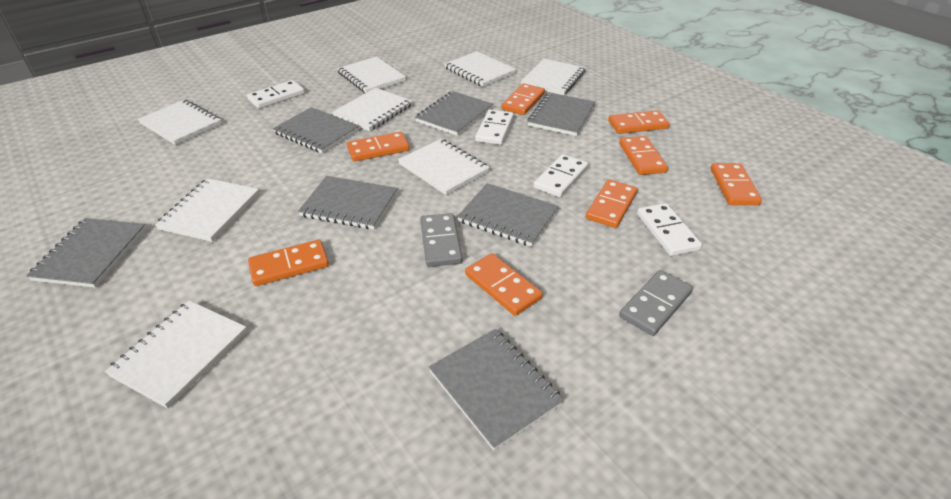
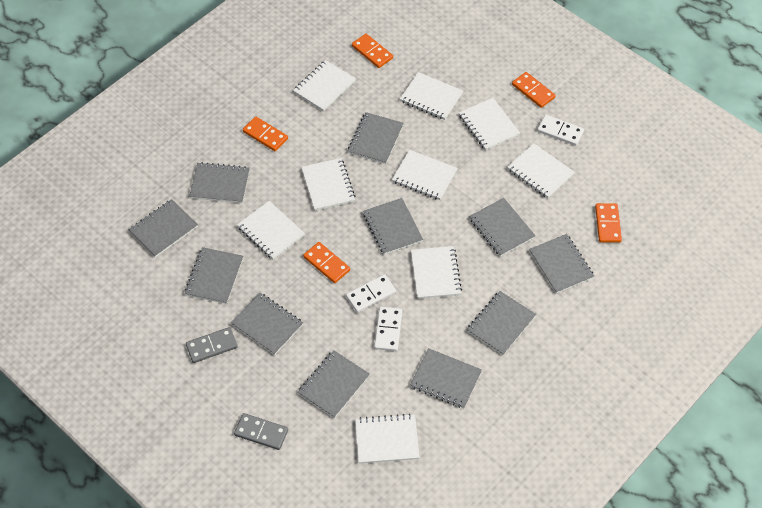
grey notebook: [27,218,146,288] [273,107,359,153] [298,176,398,229] [415,91,493,136] [429,329,564,451] [457,183,559,247] [527,93,596,136] = 7 -> [129,199,198,258] [185,247,243,304] [189,162,250,203] [231,293,303,355] [298,350,370,418] [348,112,404,164] [363,198,423,255] [410,348,482,408] [467,291,536,355] [469,198,536,257] [529,234,594,293] = 11
orange domino: [248,240,329,286] [347,132,410,161] [465,253,543,316] [501,84,545,115] [586,179,637,228] [608,110,669,134] [619,136,668,175] [711,163,762,205] = 8 -> [243,116,288,151] [303,242,350,283] [352,34,393,68] [512,72,555,108] [595,203,622,243] = 5
white domino: [247,80,305,109] [475,109,514,145] [534,154,588,197] [637,203,702,256] = 4 -> [346,274,396,313] [374,307,402,351] [537,115,584,146] = 3
white notebook: [105,300,247,409] [138,100,222,145] [155,178,260,242] [332,88,412,131] [337,57,406,93] [398,139,490,195] [444,51,516,87] [521,59,585,95] = 8 -> [237,201,305,259] [293,60,356,111] [301,158,356,211] [355,414,420,464] [392,150,457,200] [400,72,463,120] [411,246,462,299] [459,98,520,150] [508,143,575,198] = 9

